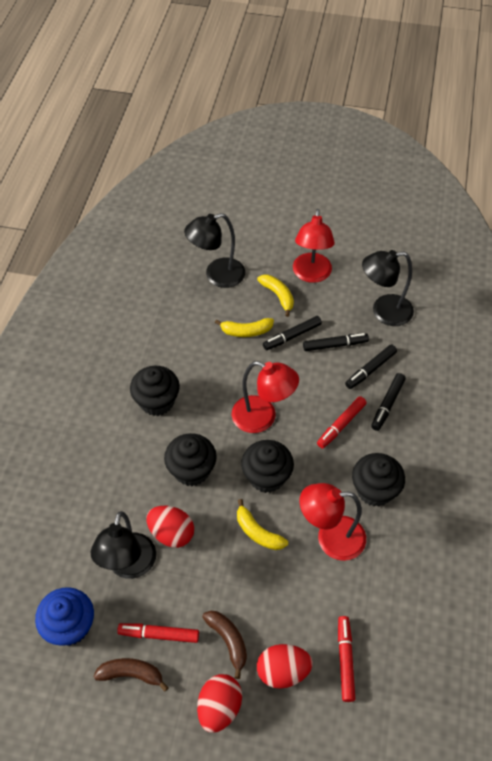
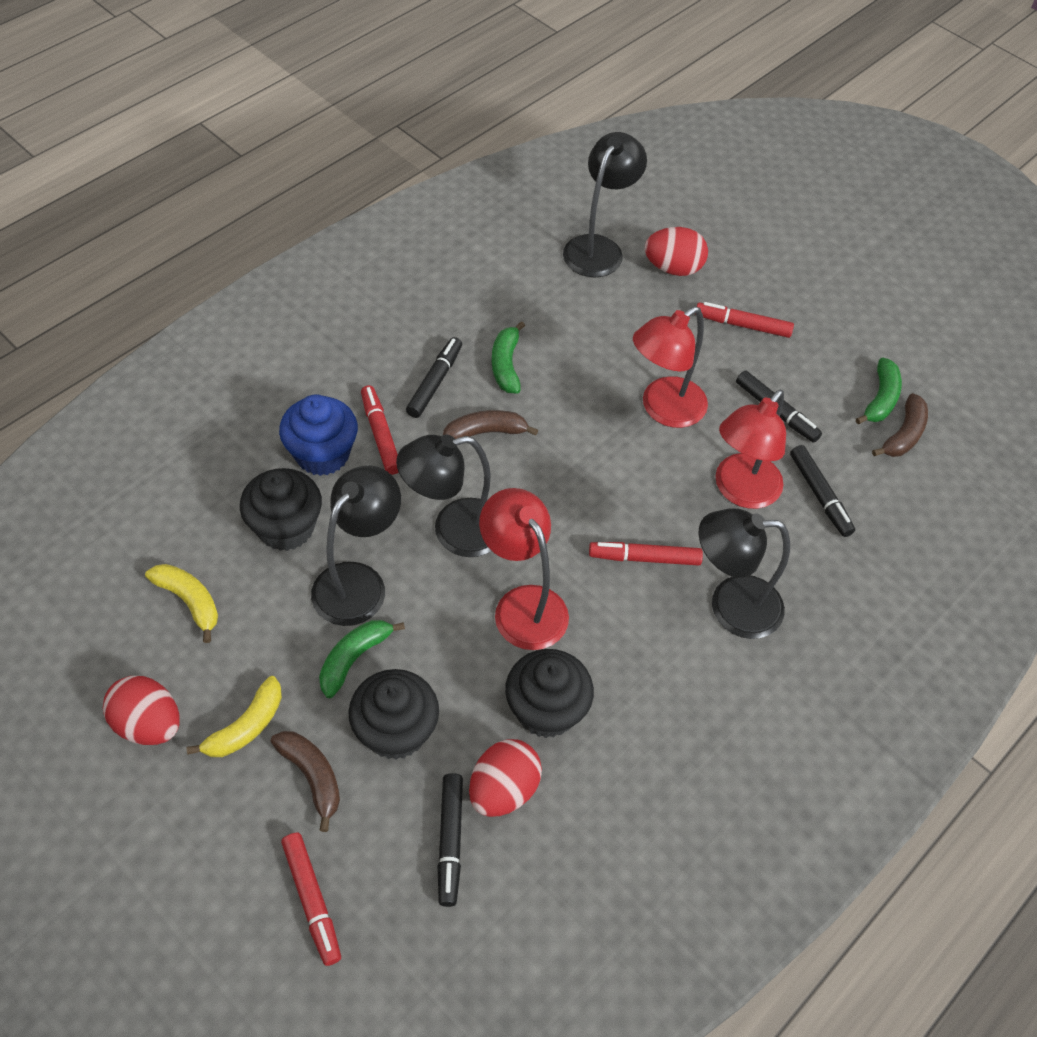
black cupcake: [130,366,180,416] [164,433,217,486] [241,440,294,493] [352,453,405,506] = 4 -> [240,468,322,551] [348,669,439,760] [505,649,594,738] = 3
black lamp: [91,511,156,579] [184,213,245,288] [362,250,414,326] = 3 -> [311,465,401,626] [396,434,491,557] [563,132,647,277] [698,508,790,639] = 4
brown banana: [93,658,169,692] [202,611,247,679] = 2 -> [271,731,340,832] [443,410,538,439] [872,393,928,457] = 3
green banana: none = 0 -> [319,620,405,698] [492,321,525,394] [856,358,902,424] = 3
red marker: [117,623,199,643] [317,396,367,449] [338,616,355,702] = 3 -> [281,832,341,966] [361,385,398,475] [589,542,703,566] [695,302,794,338] = 4
yellow banana: [215,318,274,337] [237,499,288,550] [257,275,294,317] = 3 -> [145,564,218,643] [186,676,282,757] = 2

